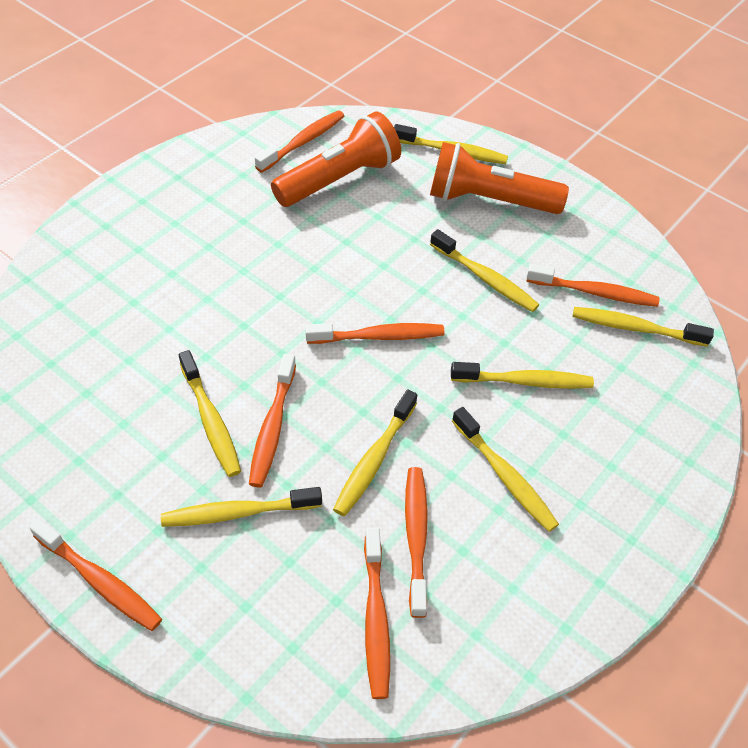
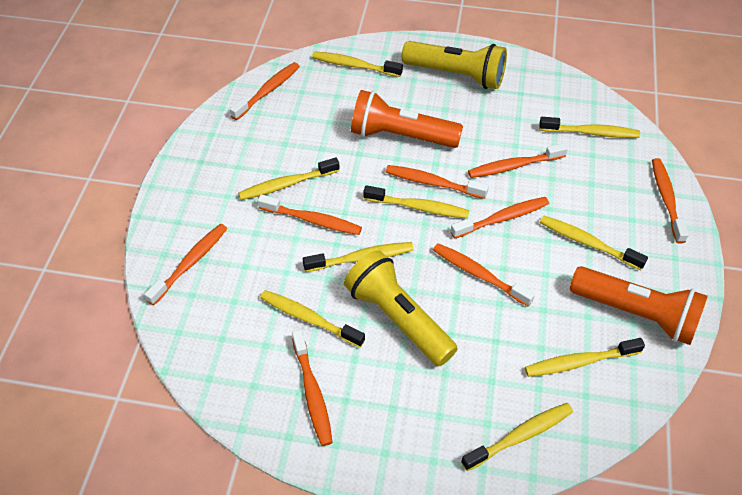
orange toothbrush: [29,519,162,631] [249,354,296,487] [255,111,344,173] [305,323,445,344] [364,528,390,699] [405,467,428,618] [526,264,659,307] = 7 -> [144,224,228,305] [230,62,300,120] [258,194,362,235] [292,329,333,446] [386,165,489,199] [433,243,535,306] [451,197,549,239] [468,143,568,178] [652,158,689,244] = 9
yellow flashlight: none = 0 -> [344,250,458,366] [402,41,507,89] = 2
yellow toothbrush: [161,487,322,527] [179,350,241,477] [333,389,417,516] [394,124,508,164] [430,229,539,312] [451,362,594,389] [452,407,559,532] [572,307,714,347] = 8 -> [238,157,340,200] [260,290,365,347] [303,242,414,272] [312,51,403,77] [364,185,469,218] [461,403,573,471] [525,338,645,377] [539,117,640,138] [540,216,648,270] = 9

